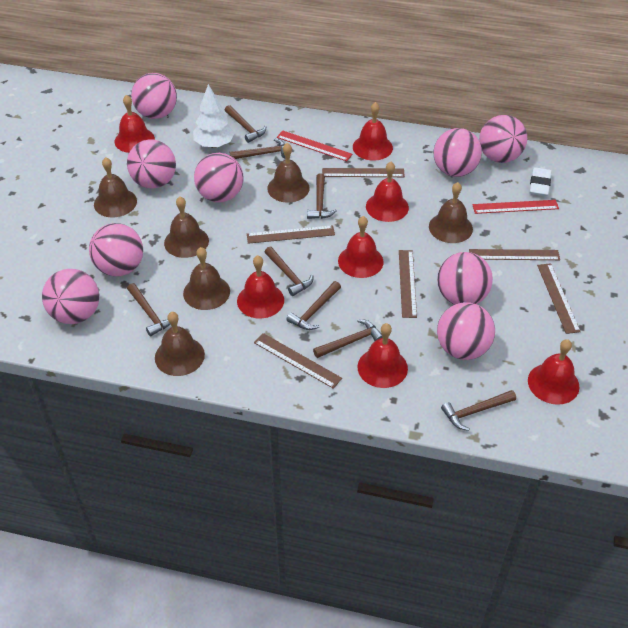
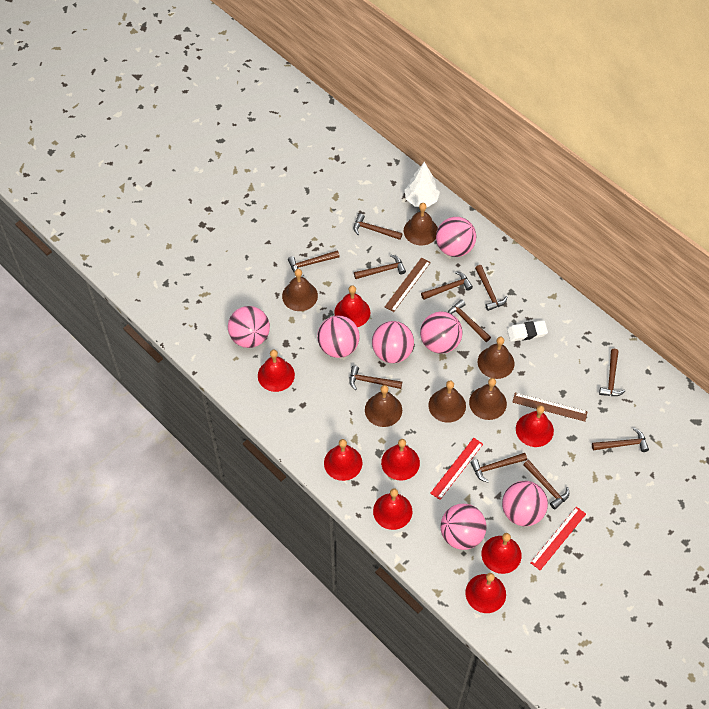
brown hammer: [127,283,170,336] [225,105,266,143] [230,139,285,159] [265,246,314,296] [286,281,341,330] [307,174,337,219] [313,319,383,358] [441,390,516,431] = 8 -> [288,250,340,276] [349,366,402,390] [354,214,402,240] [354,255,406,279] [421,271,473,300] [448,299,491,342] [471,453,527,483] [475,265,507,311] [523,460,569,509] [592,428,649,452] [599,349,626,396] = 11
brown ruler: [247,225,335,244] [254,333,342,389] [322,168,405,177] [399,250,417,318] [469,249,560,260] [537,263,581,334] = 6 -> [385,257,431,312] [512,393,588,422] = 2
pink ball: [42,269,99,324] [89,223,143,276] [127,139,176,189] [131,73,177,119] [194,153,243,203] [434,128,482,177] [437,252,493,305] [437,302,495,360] [479,115,527,163] = 9 -> [228,306,270,348] [317,316,360,358] [372,321,414,363] [420,312,463,354] [436,217,476,257] [440,504,486,550] [502,481,548,526] = 7
red bell: [115,95,155,153] [237,255,284,318] [338,216,384,278] [353,102,393,161] [357,323,408,388] [366,162,409,222] [528,339,580,405] = 7 -> [258,350,295,392] [324,439,363,481] [334,285,370,327] [373,488,412,530] [381,439,420,480] [465,573,506,613] [482,533,522,574] [516,405,554,447] = 8

